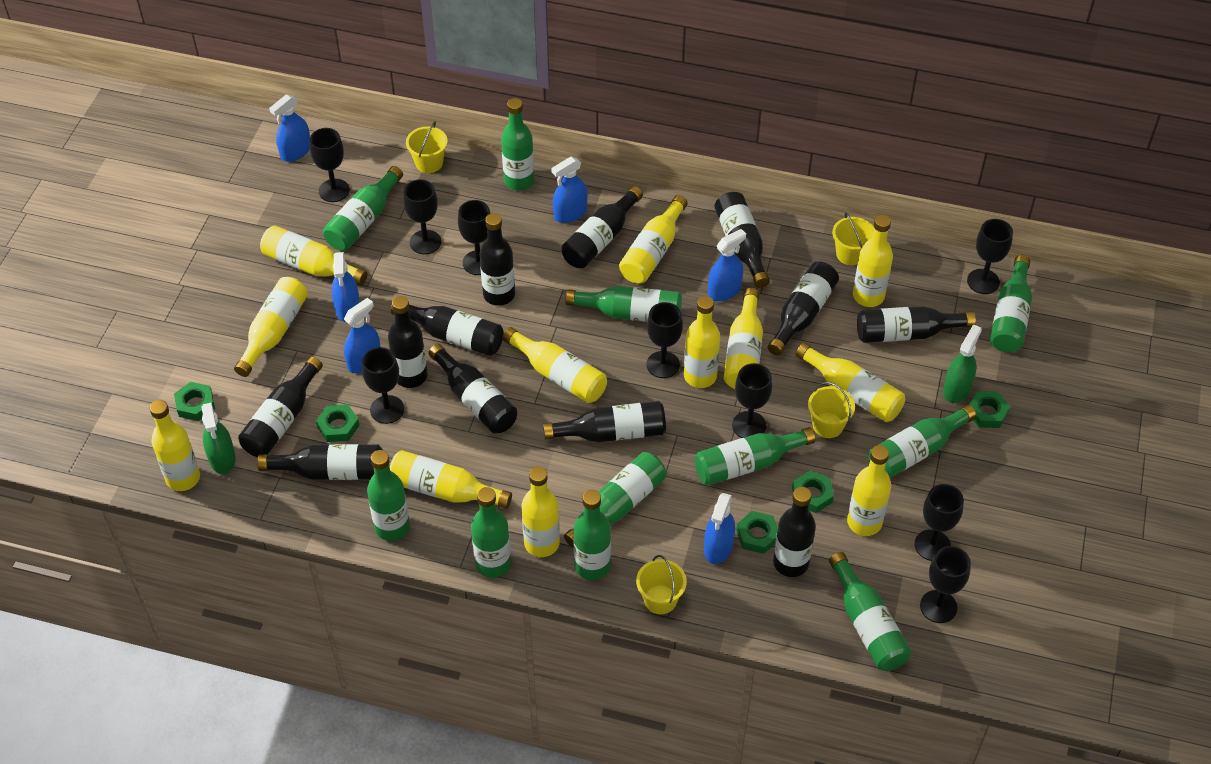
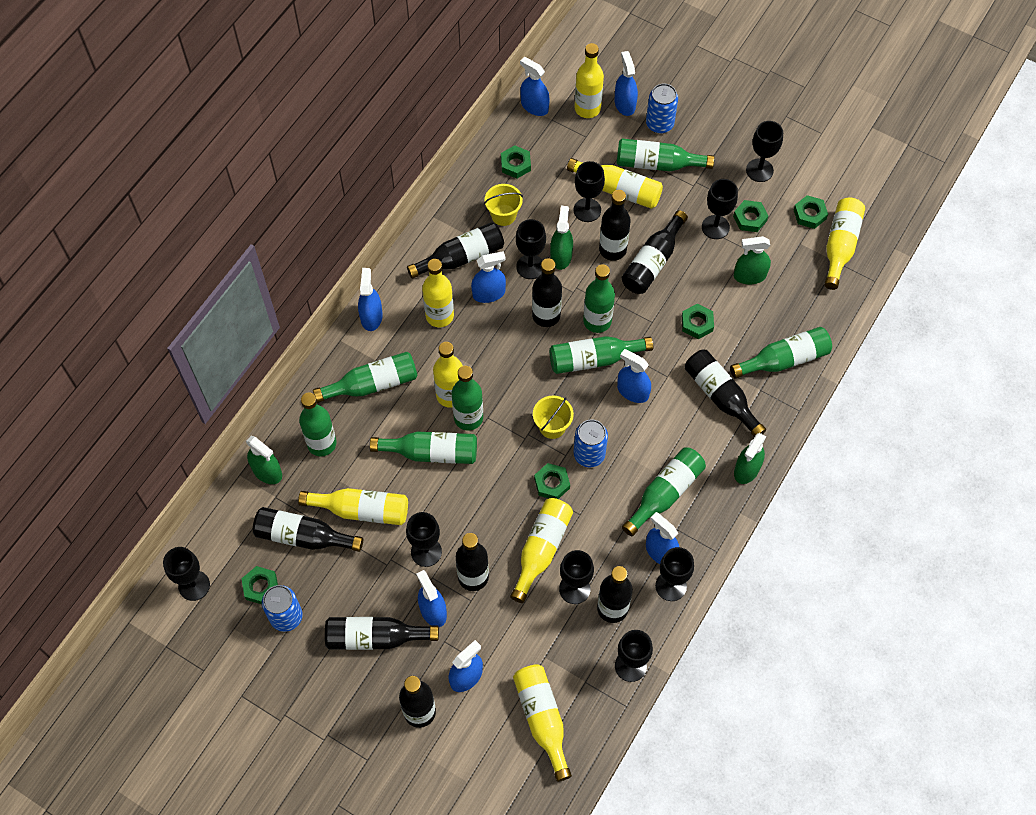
black bottle: [238,356,323,457] [257,444,383,480] [388,296,428,388] [391,305,504,356] [428,344,518,434] [480,213,515,306] [543,401,666,442] [561,186,643,268] [715,192,770,288] [768,261,839,355] [773,487,816,577] [857,306,976,343] = 12 -> [253,507,363,552] [325,617,439,650] [399,676,436,728] [407,222,504,279] [456,533,489,591] [532,258,562,327] [597,566,633,623] [599,190,631,261] [622,210,688,294] [685,350,766,438] = 10
blue can: none = 0 -> [262,585,303,632] [574,420,608,467] [646,84,678,134] = 3
blue spray bottle: [269,94,310,162] [332,252,360,322] [344,298,380,373] [552,157,587,223] [704,493,735,564] [708,229,746,301] = 6 -> [358,268,383,331] [416,570,447,627] [449,640,483,692] [471,251,506,303] [520,57,550,116] [615,51,638,116] [617,349,651,403] [646,512,679,564] = 8
green bottle: [323,166,403,251] [367,450,410,541] [471,487,511,578] [501,98,534,190] [564,452,666,548] [565,286,682,322] [573,490,611,580] [695,427,815,485] [829,552,911,671] [868,405,976,478] [990,255,1032,353] = 11 -> [299,393,337,456] [313,352,417,403] [370,432,477,464] [452,366,483,431] [549,336,653,374] [583,264,615,333] [617,138,714,171] [622,447,706,537] [730,327,832,379] = 9
green nut: [174,382,215,421] [316,404,360,442] [736,511,778,554] [792,471,834,513] [969,391,1010,428] = 5 -> [241,566,278,604] [501,145,531,178] [534,463,570,499] [682,303,714,339] [733,200,768,232] [794,195,828,229] = 6
green spray bottle: [201,402,236,474] [943,324,982,403] = 2 -> [246,436,282,484] [550,206,573,270] [734,236,771,284] [734,433,766,484] = 4
yellow bottle: [150,400,200,491] [234,277,308,377] [260,225,367,285] [390,450,512,509] [502,327,607,403] [521,467,560,557] [619,195,688,283] [684,296,720,388] [724,288,763,389] [796,343,905,422] [847,445,891,536] [853,215,893,307] = 12 -> [298,488,408,525] [422,259,454,327] [433,342,463,408] [510,498,573,603] [513,664,572,782] [567,158,663,209] [575,43,604,118] [824,197,865,290] = 8
yellow bucket: [406,121,448,173] [636,555,687,614] [808,382,855,438] [832,212,874,265] = 4 -> [484,184,523,226] [533,395,574,439] = 2

